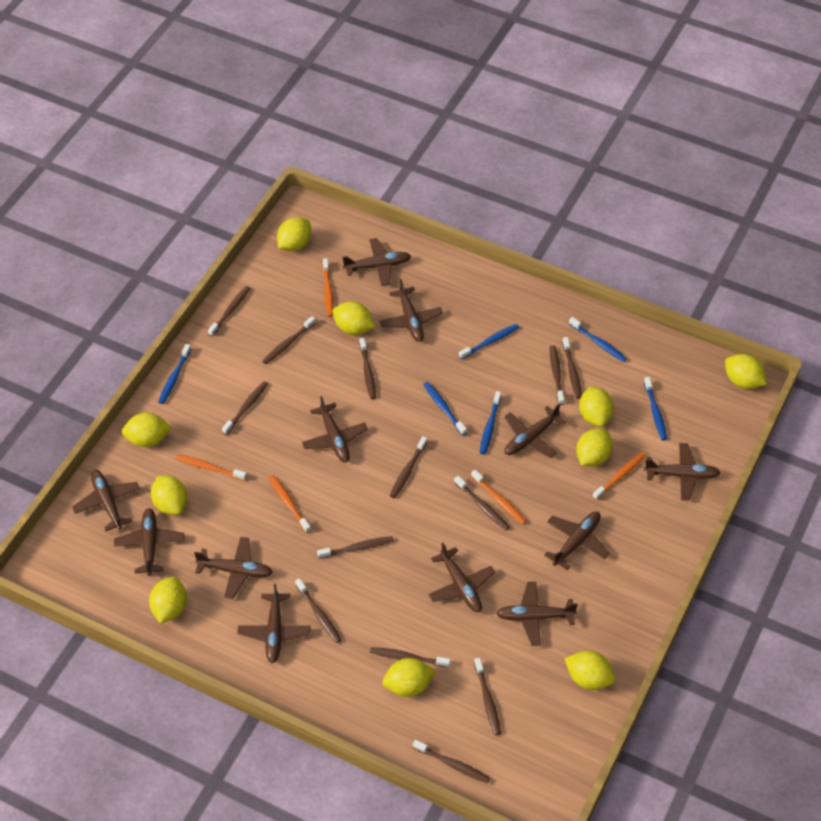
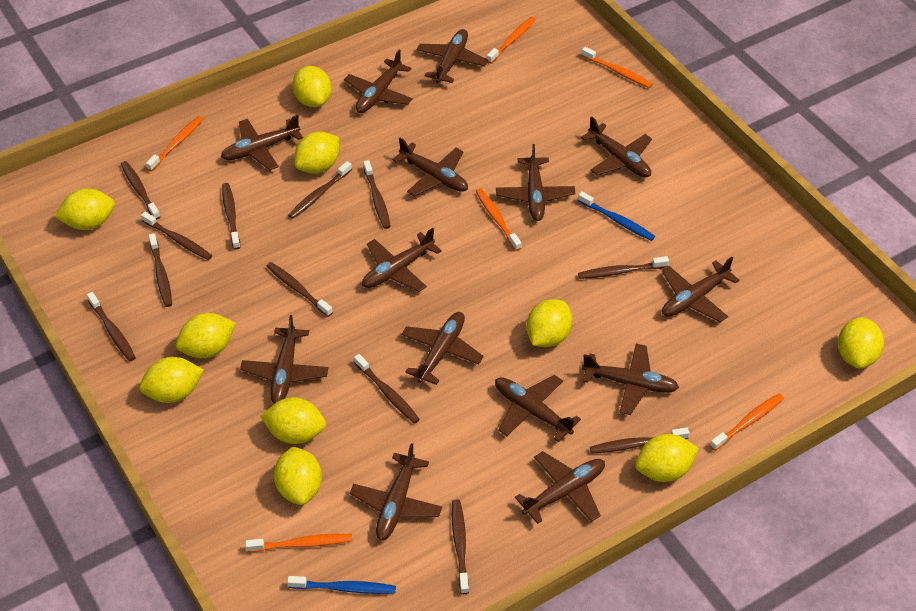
blue toothbrush: [158,344,191,404] [423,382,467,436] [459,324,519,360] [480,391,501,455] [569,317,627,362] [644,377,667,440] = 6 -> [287,576,396,594] [578,192,655,241] = 2
brown plane: [72,470,140,531] [114,508,184,576] [194,537,273,599] [237,584,311,663] [302,396,368,462] [343,238,411,286] [379,279,443,342] [428,542,495,612] [496,582,578,646] [504,404,566,458] [544,512,609,570] [644,443,721,501] = 12 -> [221,115,303,170] [240,315,329,404] [344,50,413,113] [350,443,442,541] [362,228,442,292] [392,138,468,197] [401,312,484,385] [416,29,488,83] [495,375,581,442] [496,144,575,221] [515,451,605,524] [581,116,652,177] [582,344,679,415] [662,257,739,322] = 14
brown toothbrush: [208,286,251,337] [222,381,268,435] [262,316,316,364] [295,578,341,643] [317,536,394,559] [359,337,376,399] [370,647,451,668] [390,436,427,498] [413,740,491,784] [454,476,510,530] [474,658,501,735] [550,345,564,405] [562,337,582,399] = 13 -> [87,292,136,361] [121,161,160,220] [141,212,212,260] [149,233,172,307] [222,183,240,249] [266,262,333,317] [288,161,352,219] [354,354,420,424] [363,160,391,229] [452,500,469,594] [578,256,669,279] [590,427,690,454] = 12
orange toothbrush: [176,454,247,481] [269,475,311,533] [323,258,334,317] [471,470,527,525] [593,452,646,500] = 5 -> [146,116,203,171] [245,534,352,552] [476,188,522,251] [487,17,536,64] [581,47,653,88] [710,393,784,451] = 6

